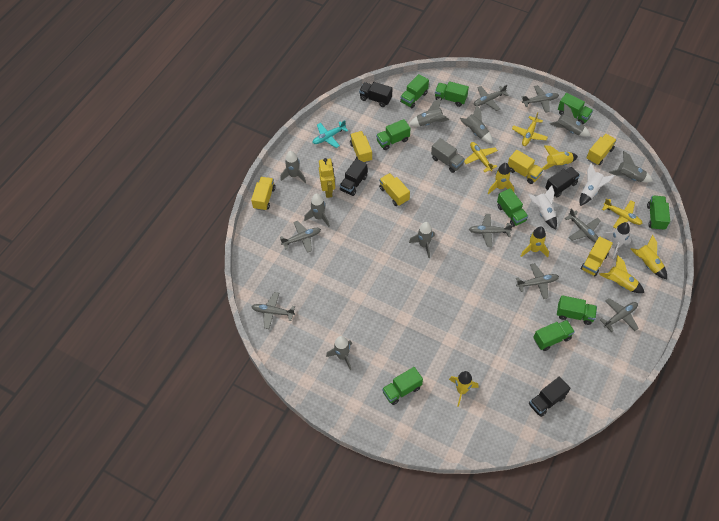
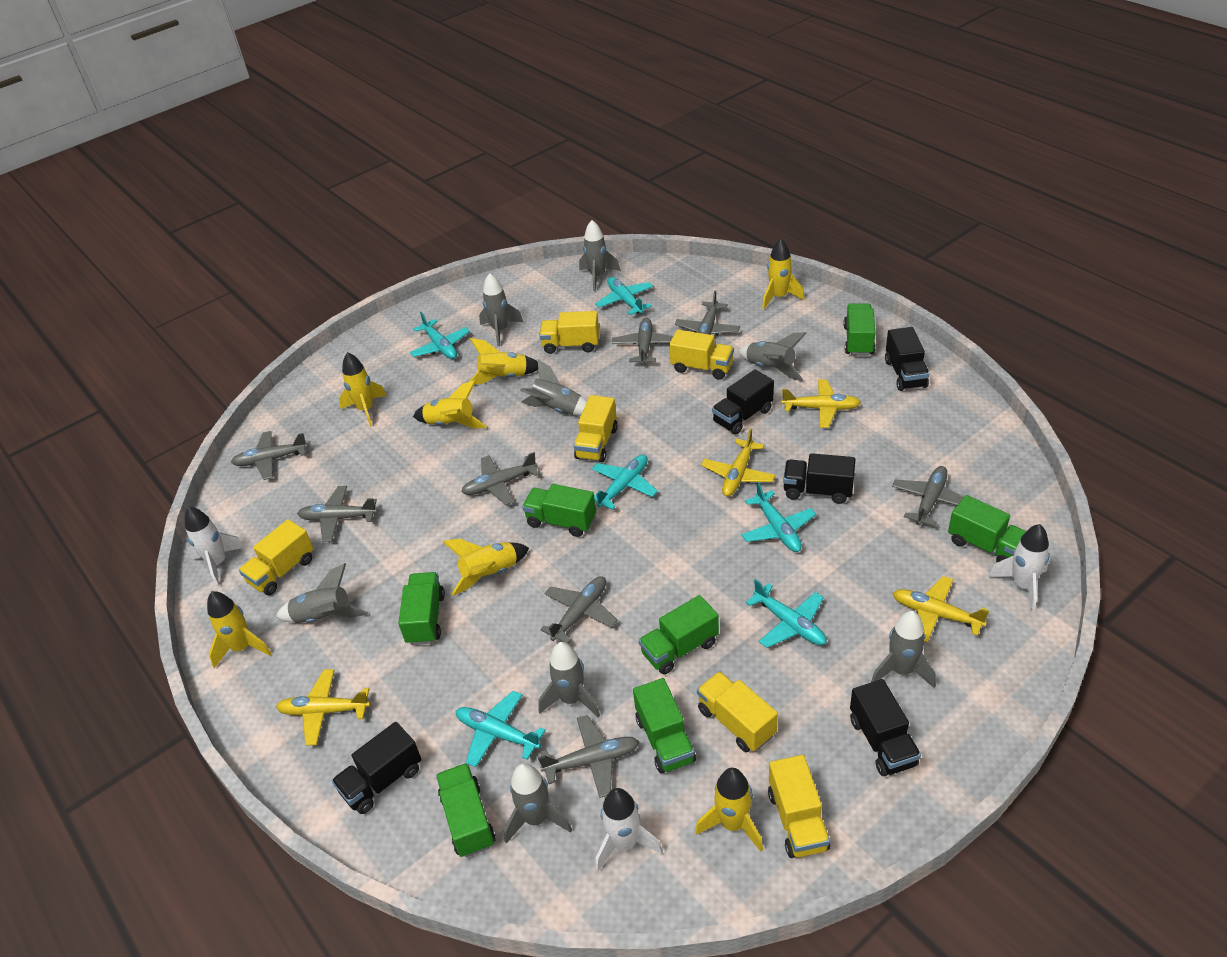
black truck: [340,159,368,196] [359,82,392,107] [529,376,571,417] [545,167,580,197] = 4 -> [332,722,422,814] [712,369,774,434] [783,453,856,504] [850,679,921,776] [885,327,930,391] = 5
green truck: [376,119,410,150] [382,367,423,405] [400,74,429,108] [435,81,469,107] [497,188,528,227] [533,320,575,351] [557,295,597,325] [558,93,593,125] [647,196,670,230] = 9 -> [398,572,445,645] [436,763,496,857] [522,484,596,537] [633,678,696,773] [639,595,719,675] [843,303,875,355] [948,495,1026,562] = 7
grey truck: [431,138,465,173] = 1 -> none = 0
turquoise plane: [313,120,348,148] = 1 -> [410,312,470,359] [456,691,546,767] [592,455,658,510] [595,277,653,315] [741,482,816,552] [746,579,826,648] = 6
yellow plane: [464,142,498,172] [512,112,548,146] [602,198,643,228] = 3 -> [276,669,370,745] [701,428,776,497] [782,379,861,428] [893,576,989,642] = 4
yellow robot: [319,158,335,198] = 1 -> none = 0
yellow rocket: [449,371,479,407] [488,163,514,194] [521,226,549,257] [542,145,578,170] [599,255,644,293] [631,235,667,279] = 6 -> [207,591,272,668] [339,352,387,427] [413,380,487,428] [443,539,529,595] [469,338,538,384] [695,768,763,852] [762,239,804,309] = 7

